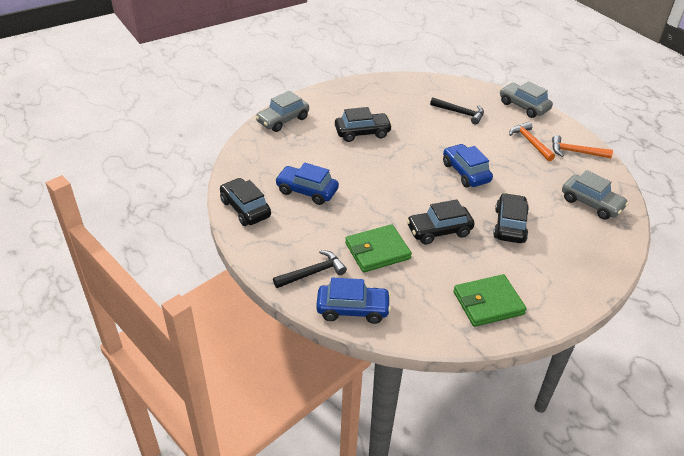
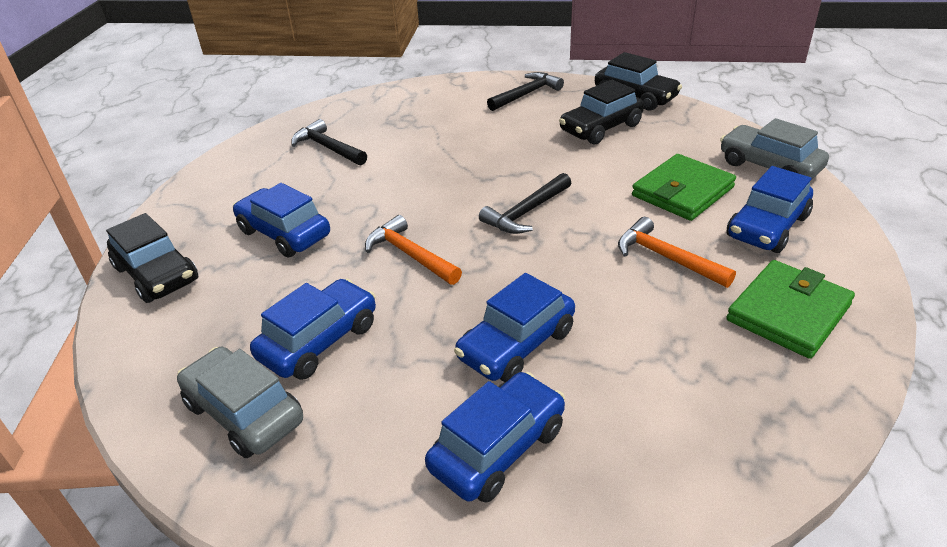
black car: [220,178,271,226] [335,107,392,142] [407,199,475,245] [493,193,529,243] = 4 -> [106,213,198,303] [559,80,644,145] [595,52,682,111] = 3
black hammer: [273,250,347,288] [430,98,484,124] = 2 -> [291,119,367,165] [479,173,571,234] [487,72,564,111] = 3
blue car: [275,163,339,205] [316,278,391,324] [443,144,493,188] = 3 -> [233,183,330,257] [250,279,376,380] [425,372,565,503] [454,273,575,382] [726,166,813,253] = 5
grey car: [255,91,309,132] [500,81,553,118] [562,170,629,220] = 3 -> [177,347,303,458] [720,118,829,180] = 2

